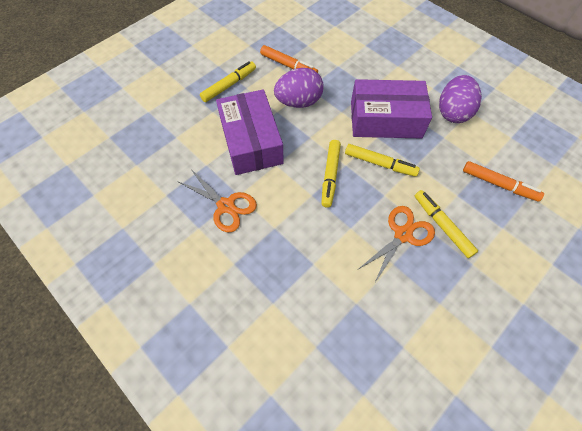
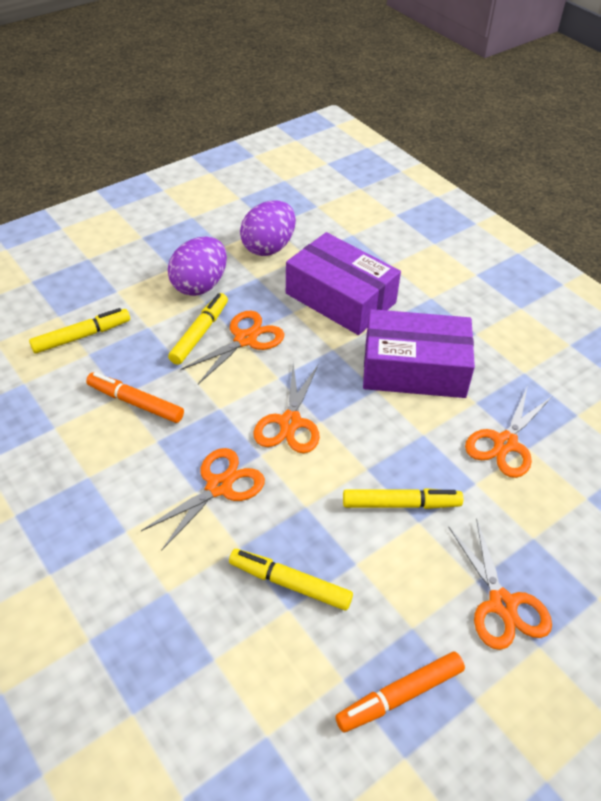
orange scissors: [177,168,257,232] [359,206,435,282] = 2 -> [141,448,265,551] [180,311,284,384] [253,363,320,453] [448,518,552,650] [465,388,552,478] = 5

